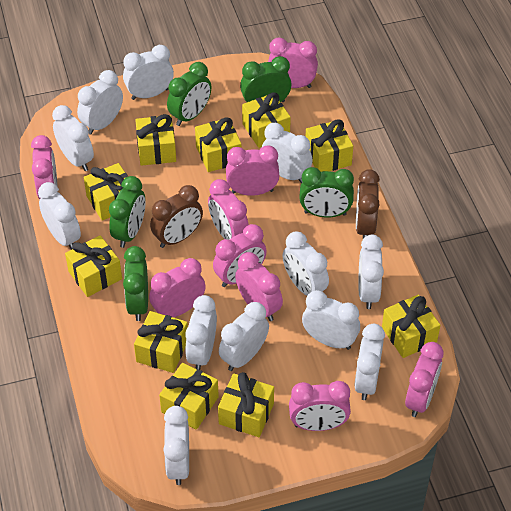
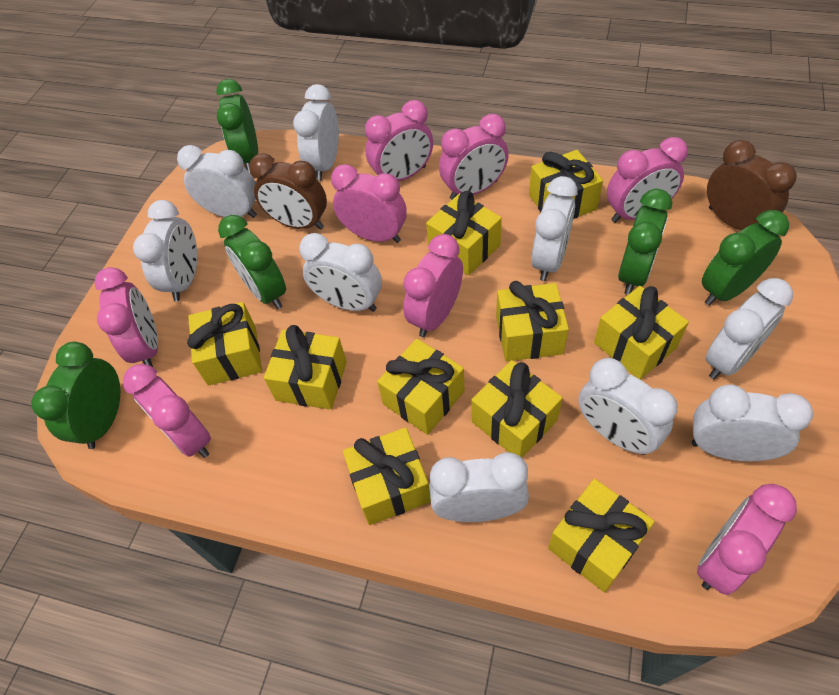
pink clock: [31,135,58,199] [149,258,206,317] [208,179,249,240] [213,224,267,287] [226,145,279,196] [235,252,283,321] [268,37,318,88] [289,381,351,431] [405,342,443,417] = 9 -> [94,267,158,367] [123,364,211,458] [331,164,407,243] [365,100,433,181] [403,234,463,337] [439,114,509,200] [607,137,688,223] [697,484,797,595] = 8
white clock: [38,182,81,250] [52,105,94,171] [77,70,123,135] [123,45,174,100] [163,406,189,485] [185,295,217,370] [219,302,269,371] [262,123,313,183] [282,231,329,296] [302,290,360,350] [354,324,385,400] [358,235,384,309] = 12 -> [133,200,197,301] [177,145,257,218] [293,84,339,181] [299,233,382,312] [430,452,529,522] [531,176,578,281] [578,358,678,455] [692,384,813,461] [705,278,793,379] = 9

